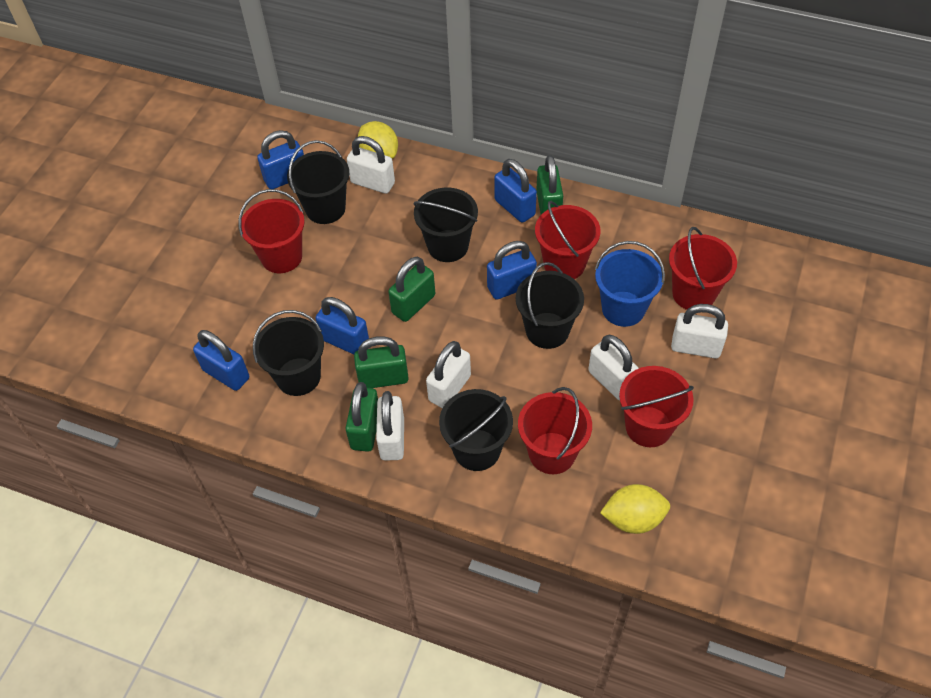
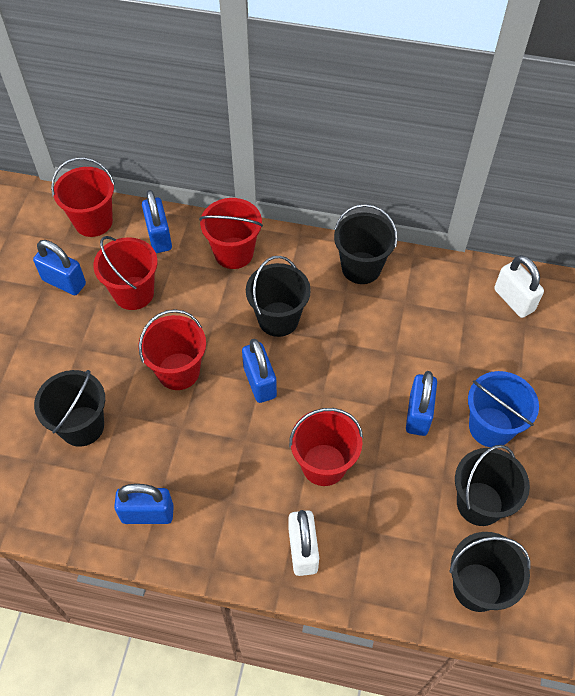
green padlock: [346,382,378,452] [354,336,409,388] [388,257,435,322] [536,155,563,215] = 4 -> none = 0
white padlock: [347,136,395,194] [376,391,404,461] [426,341,471,408] [588,335,639,401] [671,304,728,358] = 5 -> [289,510,319,576] [494,255,544,318] = 2
yellow lemon: [358,121,398,159] [600,484,670,534] = 2 -> none = 0

